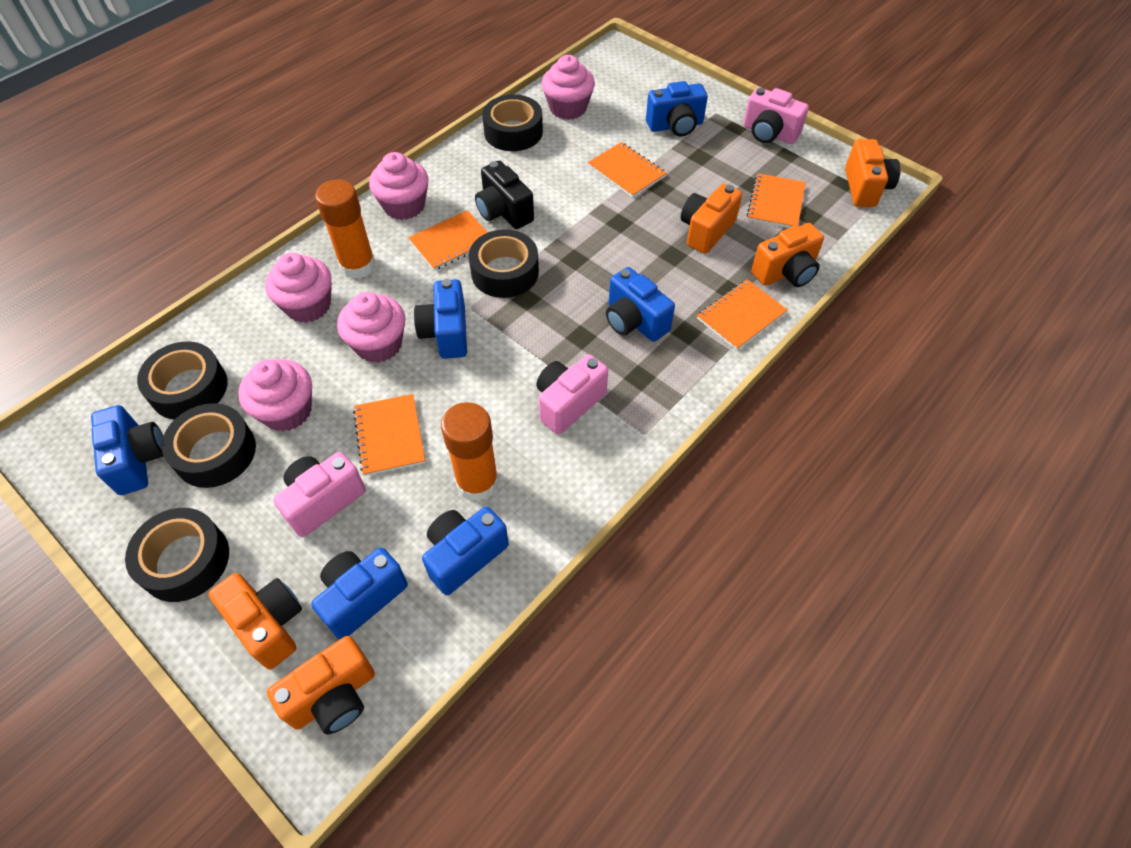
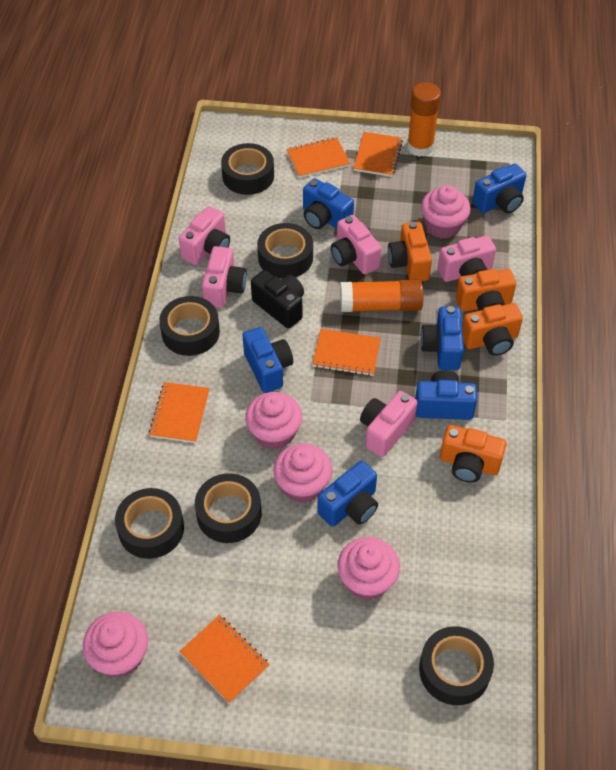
black tape: [125,508,229,602] [137,341,228,420] [162,403,256,488] [469,229,539,298] [482,94,543,151] = 5 -> [115,488,184,559] [159,296,220,356] [195,473,261,543] [221,143,274,195] [257,223,313,279] [419,626,494,705] = 6
orange camera: [209,573,302,669] [267,636,375,734] [680,184,742,254] [751,223,824,287] [845,139,901,207] = 5 -> [388,222,432,281] [440,425,507,483] [456,269,516,312] [462,303,523,356] = 4
pink camera: [273,452,366,537] [536,354,608,434] [743,87,809,144] = 3 -> [179,206,230,265] [202,246,247,308] [331,215,382,274] [360,391,417,457] [438,236,496,282] = 5

